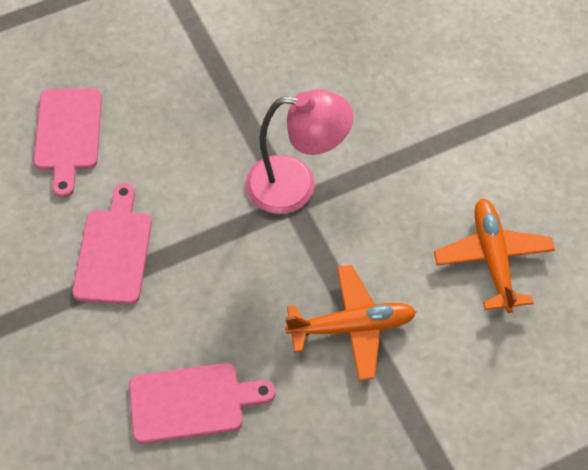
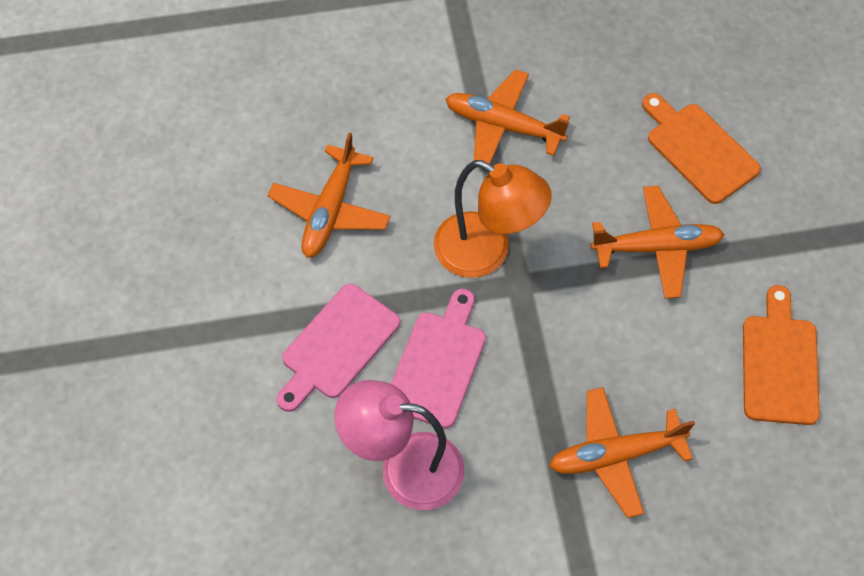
orange cutting board: none = 0 -> [642,93,761,204] [743,285,820,425] = 2
orange lamp: none = 0 -> [434,160,552,278] = 1
orange plane: [285,265,417,381] [434,199,555,313] = 2 -> [268,132,390,258] [445,69,570,164] [549,387,695,518] [590,186,725,299] = 4
pink cutting board: [34,88,102,198] [72,183,152,305] [129,363,276,444] = 3 -> [276,284,400,412] [391,289,486,429] = 2

